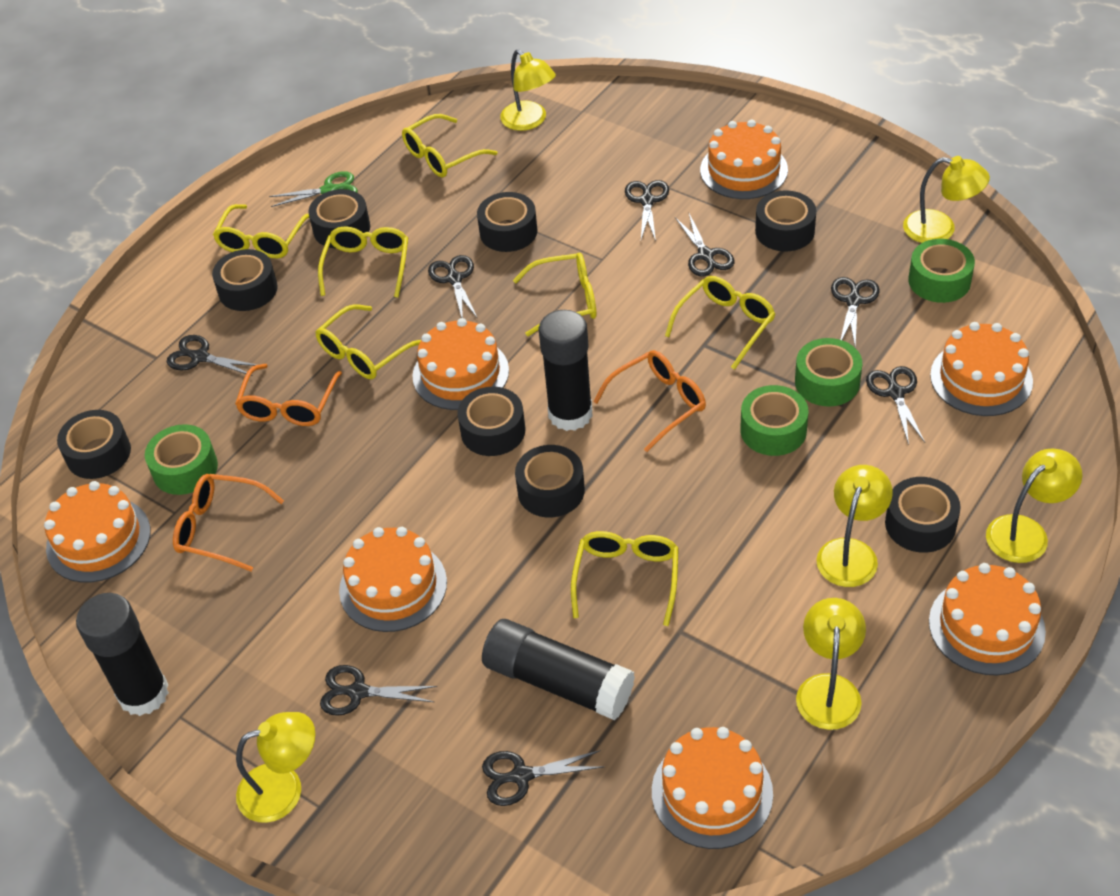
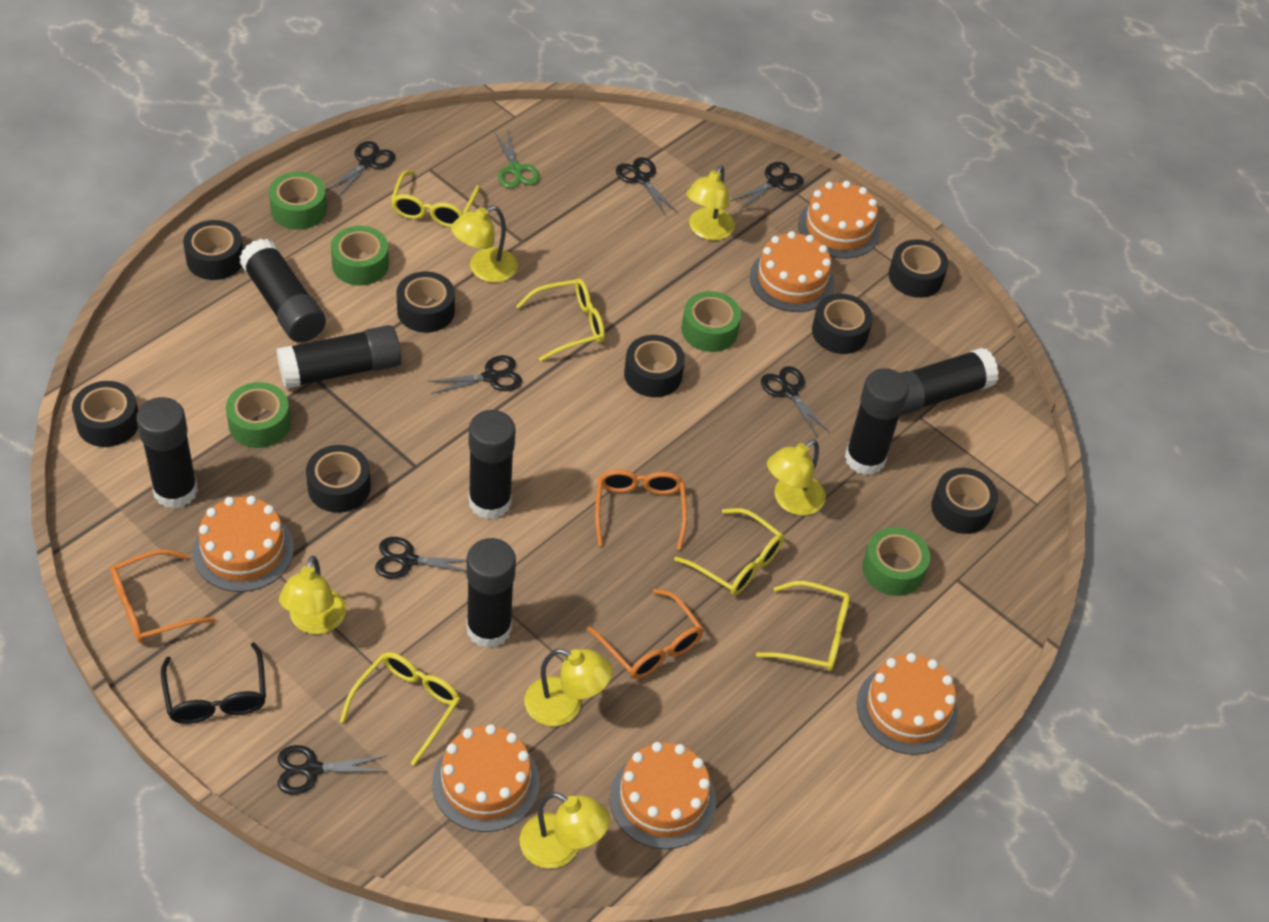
black glasses: none = 0 -> [161,642,266,724] = 1
black glue stick: [76,593,169,716] [482,619,635,720] [538,310,593,431] = 3 -> [136,397,198,509] [239,239,326,342] [277,325,401,389] [466,538,516,648] [469,410,516,519] [845,368,909,475] [899,348,999,417] = 7
black scissors: [167,335,257,376] [320,665,437,716] [428,255,478,319] [482,750,603,806] [625,180,669,241] [675,214,735,276] [831,277,879,347] [866,366,925,445] = 8 -> [278,745,388,794] [326,141,395,197] [375,537,467,579] [428,355,522,394] [616,157,678,216] [730,162,803,210] [761,366,830,436] = 7
green tape: [145,424,218,495] [740,385,808,456] [795,338,862,406] [908,239,975,303] = 4 -> [226,382,290,448] [269,172,327,230] [331,226,389,286] [681,291,741,352] [862,527,930,596] = 5
orange cake: [44,481,151,583] [339,527,447,632] [412,318,509,410] [652,727,773,849] [700,120,788,199] [929,563,1046,675] [930,322,1033,416] = 7 -> [193,496,294,592] [432,724,539,832] [610,742,716,849] [750,231,835,312] [798,181,880,258] [857,653,958,755] = 6
yellow glasses: [213,204,309,258] [315,304,421,379] [318,226,408,298] [402,114,497,177] [513,253,596,336] [571,531,679,626] [665,276,775,370] = 7 -> [340,652,460,766] [391,171,480,227] [516,279,605,362] [674,508,784,596] [756,581,850,671] = 5

